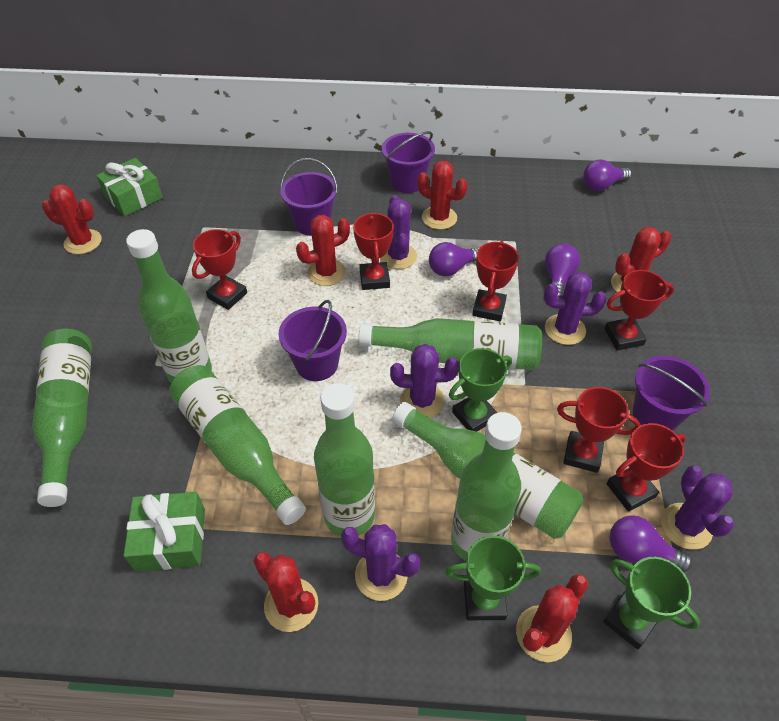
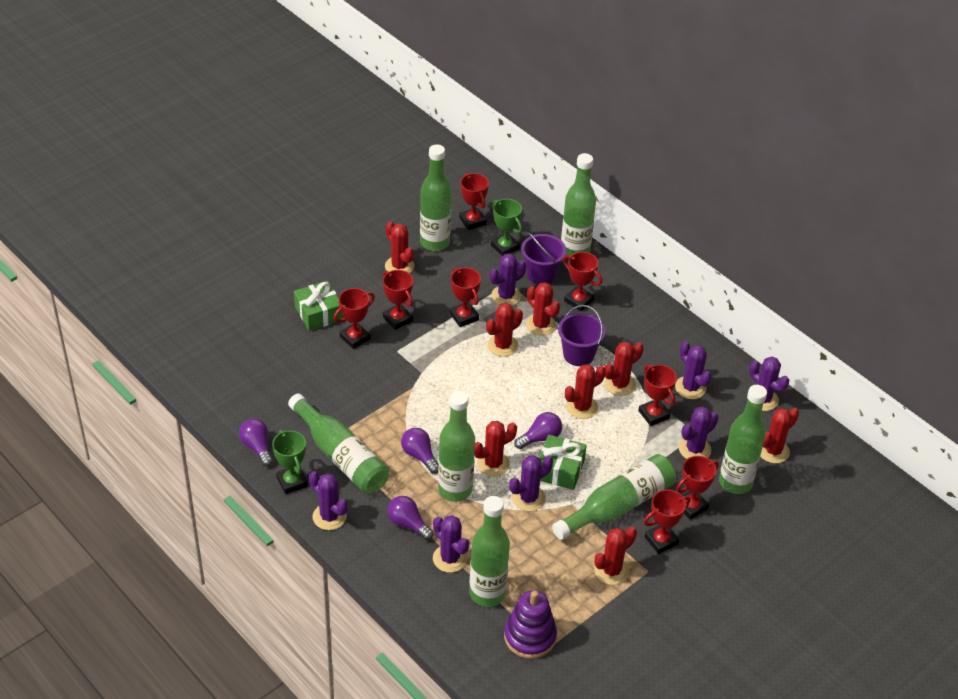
green trophy: [445,536,541,620] [449,348,512,432] [603,557,700,649] = 3 -> [272,430,308,494] [491,199,522,256] = 2
purple bucket: [279,300,347,381] [280,158,338,236] [382,131,435,193] [633,356,710,431] = 4 -> [521,232,566,285] [558,305,606,366] = 2
purple cactus: [341,524,421,601] [380,195,417,269] [390,344,459,418] [544,272,606,345] [661,466,734,550] = 5 -> [309,471,348,530] [433,515,469,573] [490,253,526,306] [509,455,553,511] [675,342,712,399] [679,406,719,459] [747,357,789,411] = 7
purple stacking toy: none = 0 -> [504,590,557,659] = 1
red cactus: [42,184,102,254] [253,552,318,632] [296,215,350,286] [417,161,467,230] [516,574,588,662] [611,227,671,292] = 6 -> [385,222,414,274] [474,421,517,476] [486,303,523,357] [526,282,560,336] [565,364,606,419] [594,527,637,585] [604,342,644,396] [761,408,799,463] = 8
red trophy: [192,229,247,310] [353,212,394,290] [472,241,519,321] [557,387,641,473] [604,270,674,351] [606,423,686,512] = 6 -> [333,288,375,349] [383,270,413,330] [450,268,481,327] [459,173,489,230] [563,252,602,311] [638,364,677,426] [644,489,690,554] [676,456,719,520] = 8

